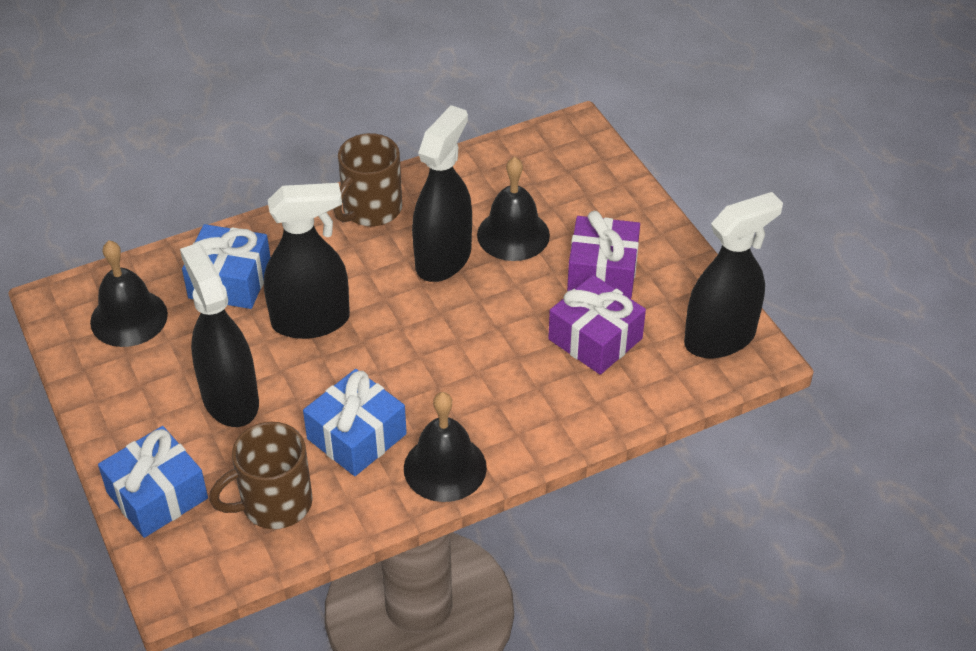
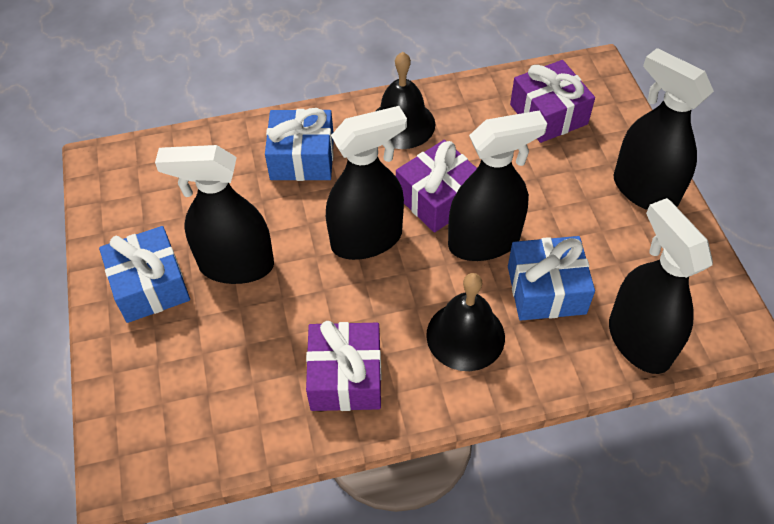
black bell: [90,240,168,347] [404,392,487,502] [477,157,550,261] = 3 -> [376,52,435,149] [426,273,505,371] = 2
black spray bottle: [180,243,259,427] [264,183,350,339] [412,105,472,282] [684,192,783,358] = 4 -> [155,145,274,284] [326,106,407,260] [448,110,547,261] [609,198,713,374] [613,48,714,210] = 5
brown mug: [209,422,313,529] [333,133,402,226] = 2 -> none = 0
purple gift: [548,275,646,375] [567,211,640,299] = 2 -> [306,321,382,411] [396,140,477,233] [510,60,595,143] = 3

